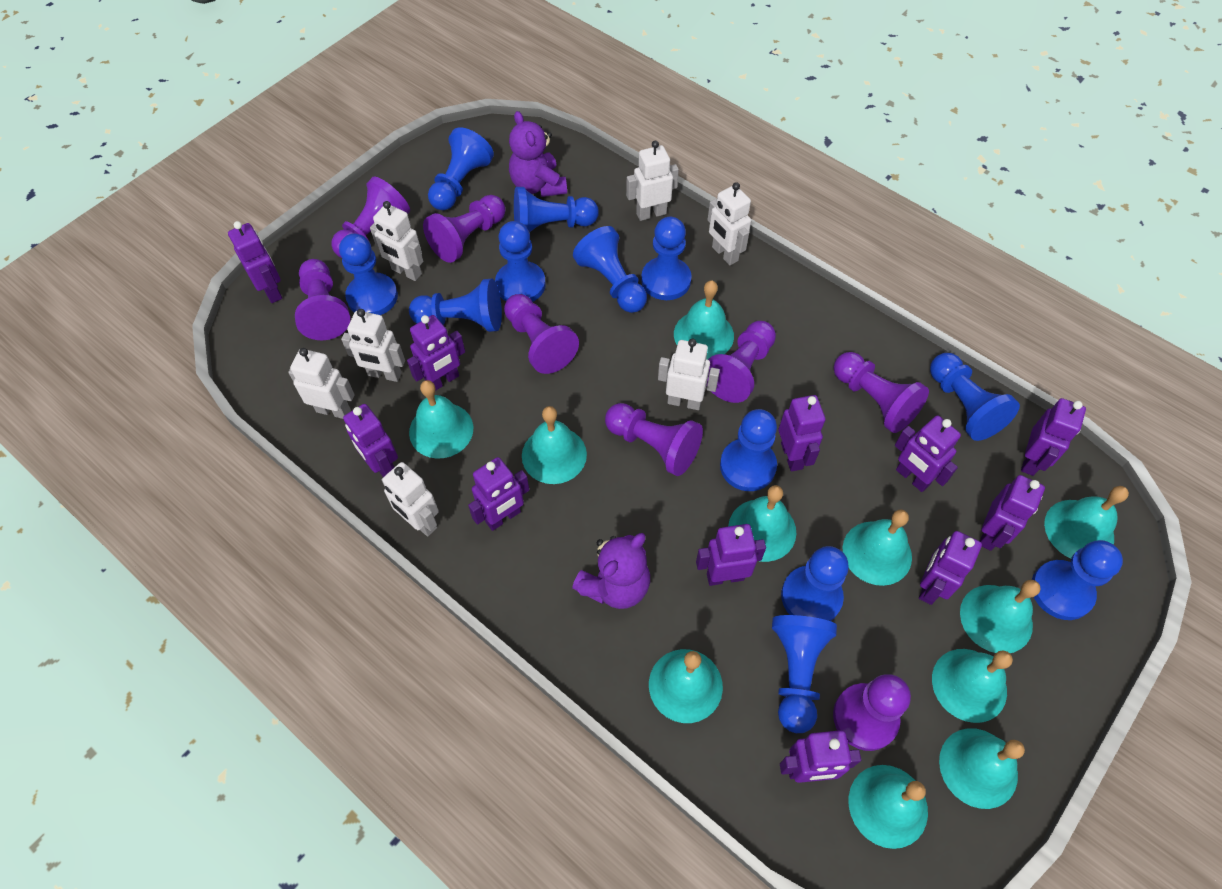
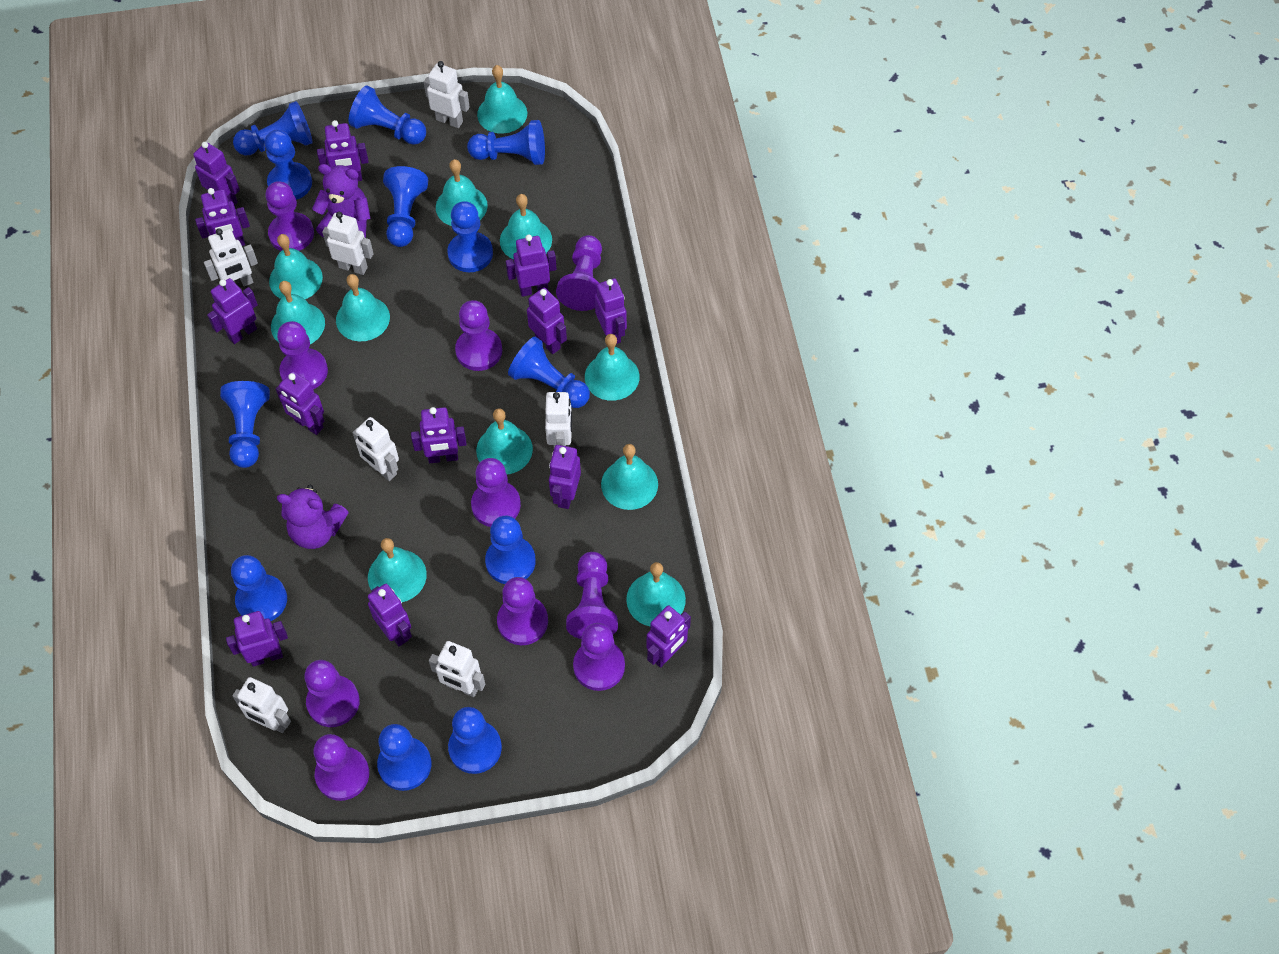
purple pawn: [295,259,350,340] [331,177,410,258] [423,195,506,263] [504,294,579,374] [605,403,703,476] [706,321,776,403] [833,674,911,751] [834,352,929,433] = 8 -> [266,181,314,251] [277,321,328,389] [304,660,360,727] [313,734,369,801] [455,300,502,371] [471,458,521,527] [497,577,548,645] [556,235,602,311] [566,552,618,639] [573,623,625,691] = 10
purple robot: [228,221,282,303] [343,404,398,477] [407,315,465,391] [468,457,529,531] [696,524,766,586] [778,395,825,472] [780,730,861,783] [895,416,961,492] [919,531,982,605] [980,475,1045,551] [1021,398,1086,476] = 11 -> [193,142,240,206] [195,188,250,246] [207,278,258,344] [226,611,288,667] [276,371,324,435] [317,120,369,181] [368,584,412,647] [411,407,467,463] [506,234,557,297] [527,288,567,354] [549,445,581,509] [595,278,627,344] [647,605,691,668] = 13

